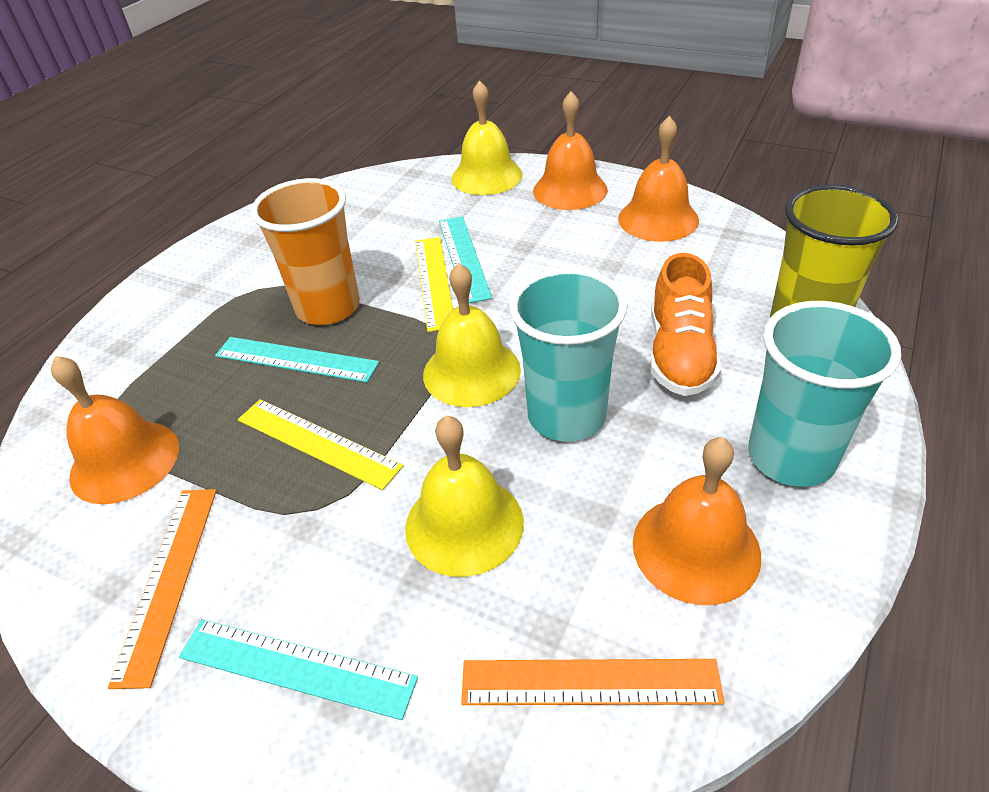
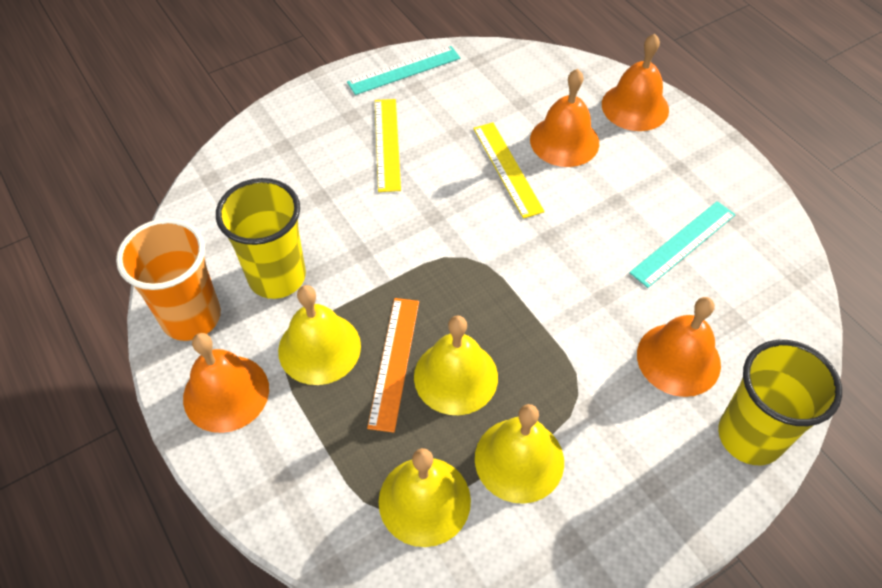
orange ruler: [108,489,217,689] [461,659,725,705] = 2 -> [367,298,419,433] = 1
orange shoe: [651,253,721,396] = 1 -> none = 0
turquoise cup: [509,268,628,442] [748,301,901,487] = 2 -> none = 0
turquoise ruler: [179,619,418,720] [215,337,379,383] [439,216,492,303] = 3 -> [347,46,461,95] [629,201,736,288] = 2
yellow bell: [405,416,524,577] [423,263,521,407] [452,80,523,195] = 3 -> [278,285,361,385] [379,448,471,547] [414,315,498,415] [475,404,564,504] = 4
yellow cup: [770,185,899,317] = 1 -> [216,178,306,299] [718,340,842,465] = 2

